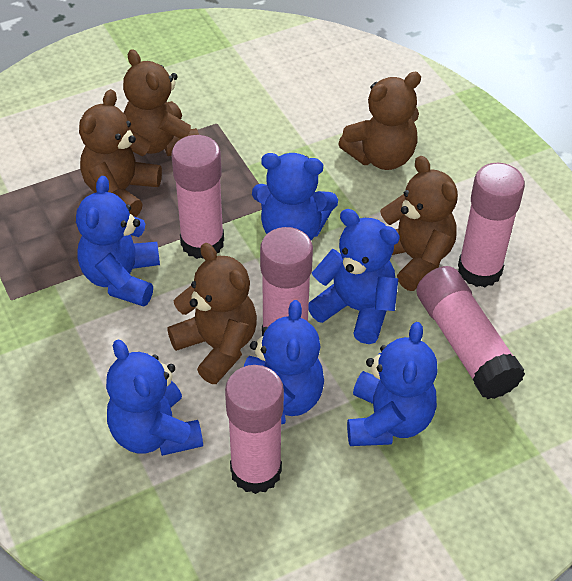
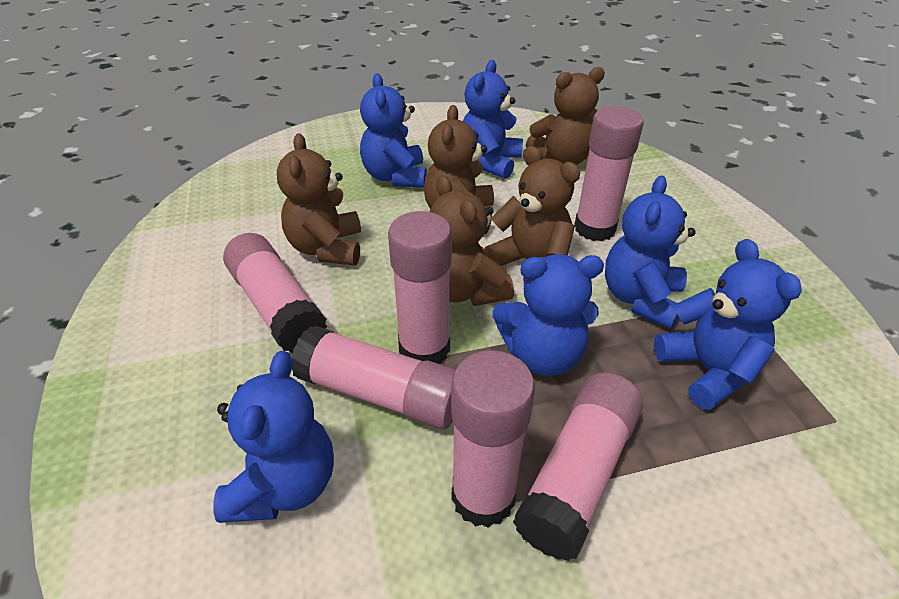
pink glue stick: [172,135,224,259] [225,365,284,494] [260,227,313,336] [416,266,525,399] [458,163,525,287] = 5 -> [223,233,327,353] [291,326,456,430] [388,211,452,364] [451,350,535,528] [513,373,643,561] [574,106,643,241] = 6

